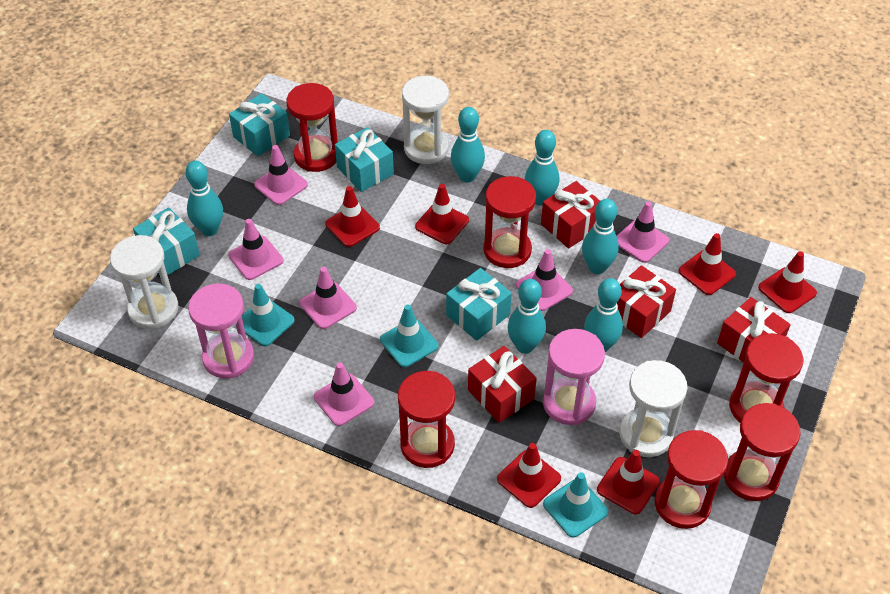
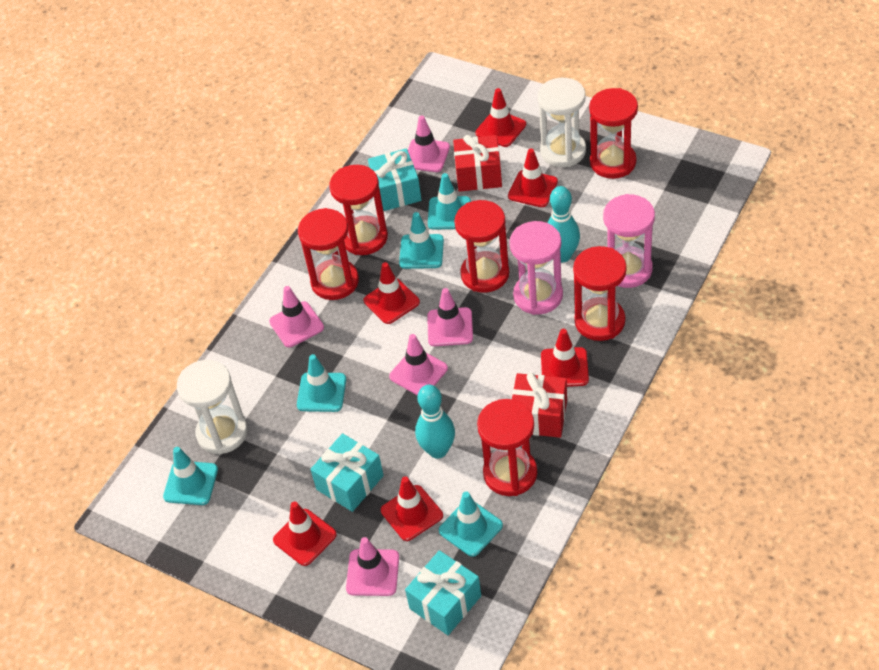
pink traffic cone: [228,219,283,280] [254,145,308,205] [300,267,357,329] [314,362,374,426] [516,249,573,311] [617,201,669,263] = 6 -> [269,286,324,347] [346,537,399,596] [389,334,448,395] [408,115,450,172] [427,288,473,346] = 5
red gift: [468,346,537,423] [541,181,600,249] [617,265,676,338] [717,297,791,363] = 4 -> [453,135,502,192] [512,373,567,438] = 2
turquoise bowling pin: [185,161,223,236] [451,107,485,183] [508,279,546,354] [525,130,559,205] [582,199,619,274] [584,278,623,352] = 6 -> [415,385,455,459] [547,186,580,262] = 2
turquoise gift: [133,207,200,276] [229,93,290,156] [335,127,394,192] [446,268,512,341] = 4 -> [310,433,384,512] [368,148,422,211] [405,550,481,635] = 3
turquoise traffic cone: [242,284,295,346] [380,305,438,367] [543,472,608,538] = 3 -> [163,447,218,505] [297,354,346,412] [399,212,444,269] [428,173,471,230] [439,492,503,557] = 5
white hourglass: [110,235,178,329] [402,76,449,164] [619,360,688,457] = 3 -> [177,360,248,454] [538,78,586,167] = 2

